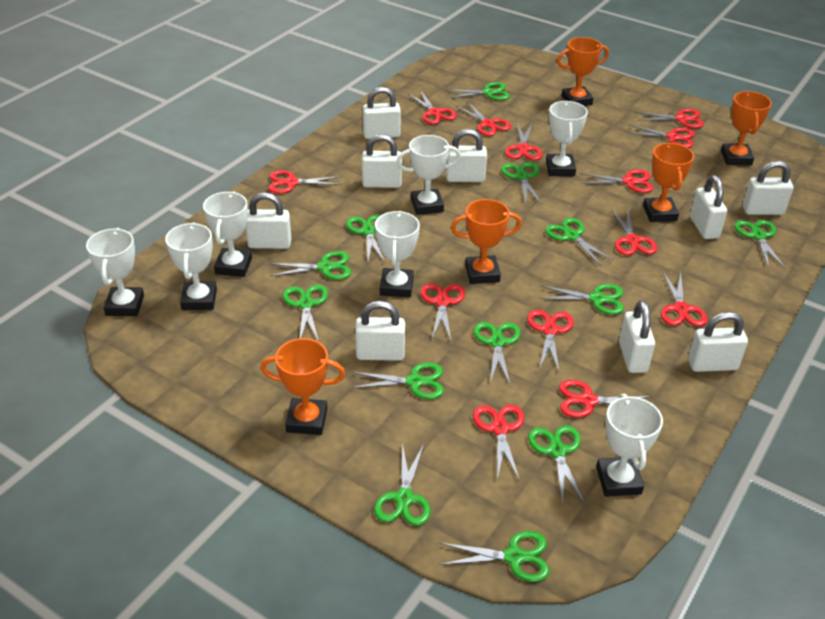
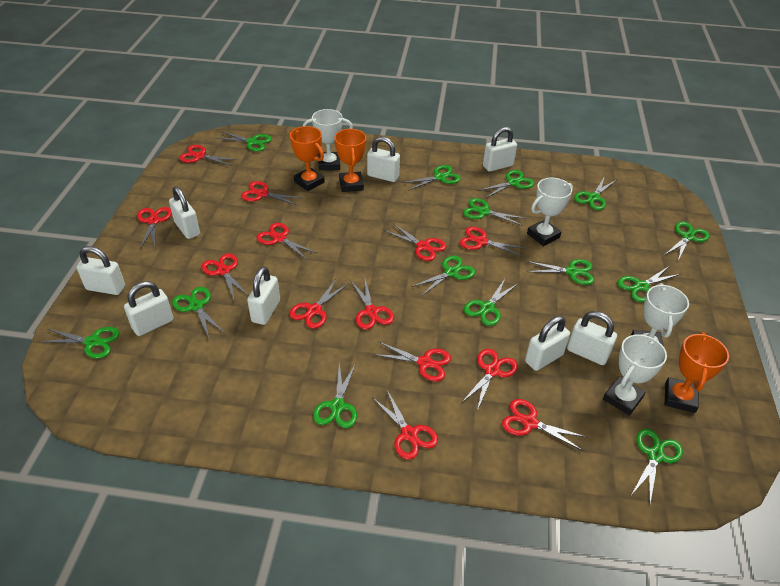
green scissors: [269,251,351,280] [283,285,328,342] [346,215,385,262] [351,362,444,399] [374,443,431,526] [440,531,550,582] [445,82,510,101] [474,322,520,384] [501,162,541,205] [528,425,585,505] [540,284,624,315] [545,218,614,266] [734,220,785,268] = 13 -> [40,327,120,359] [172,287,224,338] [217,131,272,152] [313,363,357,428] [402,165,461,191] [412,255,475,296] [463,198,526,226] [464,277,519,326] [478,170,534,198] [526,259,594,285] [574,176,616,210] [617,266,681,302] [632,429,683,503] [665,221,710,261] = 14
orange trophy: [260,338,345,435] [451,199,522,284] [557,37,609,106] [643,143,694,222] [721,91,772,165] = 5 -> [290,126,325,191] [334,129,366,192] [665,332,729,413] = 3
white padlock: [246,192,291,249] [355,301,405,361] [362,134,402,188] [363,87,401,139] [446,129,487,182] [619,300,655,373] [688,312,748,372] [690,175,727,239] [743,161,794,215] = 9 -> [76,246,125,295] [124,281,173,336] [169,186,200,239] [247,267,280,325] [367,137,400,182] [483,127,517,172] [525,316,570,371] [567,311,617,365] = 8
white trophy: [86,228,144,316] [165,222,217,310] [203,192,252,277] [375,211,420,297] [396,135,461,215] [546,101,588,176] [596,394,663,497] = 7 -> [303,109,353,170] [527,178,573,246] [603,334,667,416] [631,283,689,347] = 4

